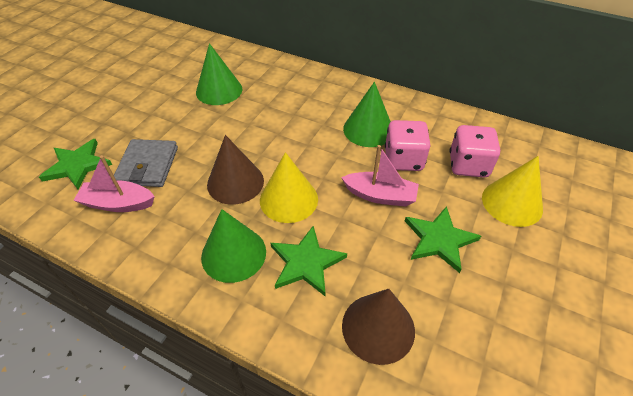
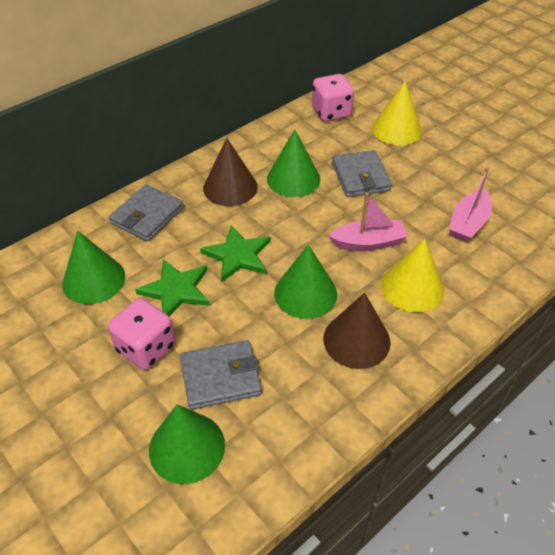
green cone: [196,43,242,105] [201,209,266,283] [343,82,391,147] = 3 -> [62,231,125,304] [149,405,225,484] [267,129,320,197] [274,244,337,319] = 4
green star: [39,139,112,189] [271,226,347,296] [405,206,481,273] = 3 -> [135,259,210,316] [200,225,271,282] = 2
grey wallet: [114,139,178,187] = 1 -> [109,184,184,242] [180,340,262,410] [332,150,392,197] = 3

